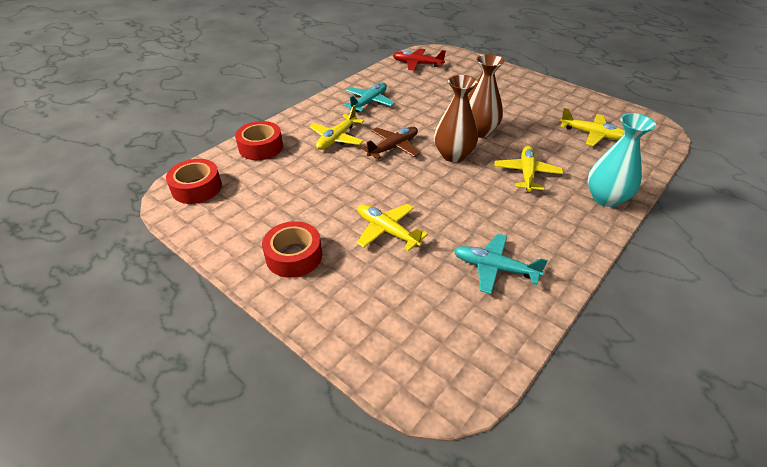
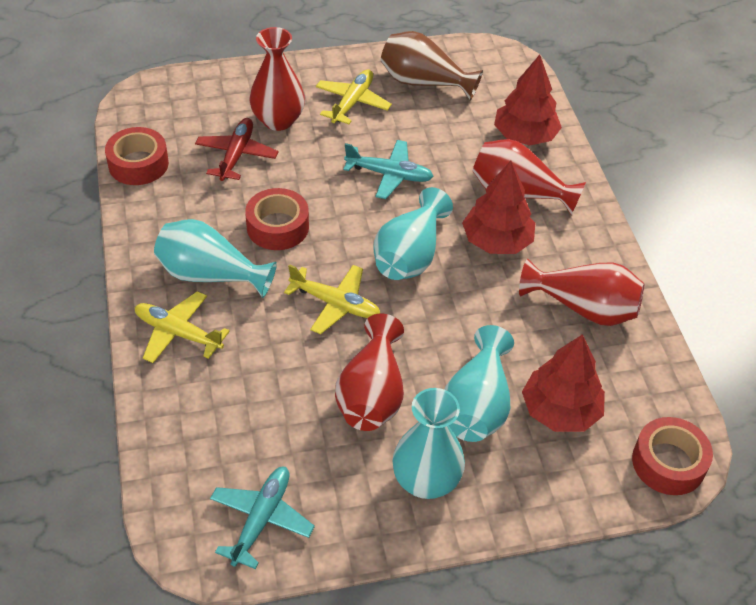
brown plane: [361,127,420,159] = 1 -> none = 0
brown vase: [434,75,478,162] [468,54,504,138] = 2 -> [381,31,483,101] = 1
red tree: none = 0 -> [462,161,535,254] [494,55,562,146] [522,334,605,432] = 3
red vase: none = 0 -> [250,27,305,131] [335,314,404,431] [472,139,586,215] [519,259,644,326] = 4
turquoise vase: [588,113,656,207] = 1 -> [154,219,277,298] [374,187,453,280] [392,388,465,499] [444,325,514,442] = 4
yellow plane: [309,105,364,150] [357,204,428,251] [494,146,563,192] [560,108,625,146] = 4 -> [135,291,230,363] [284,264,380,334] [316,69,392,124] = 3

